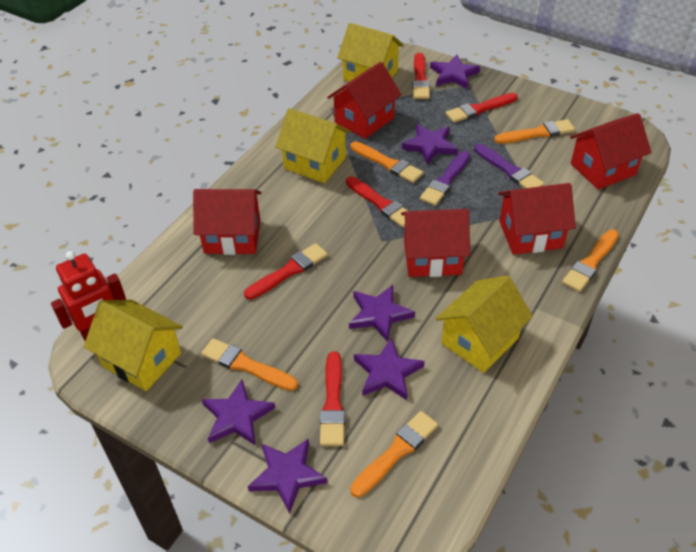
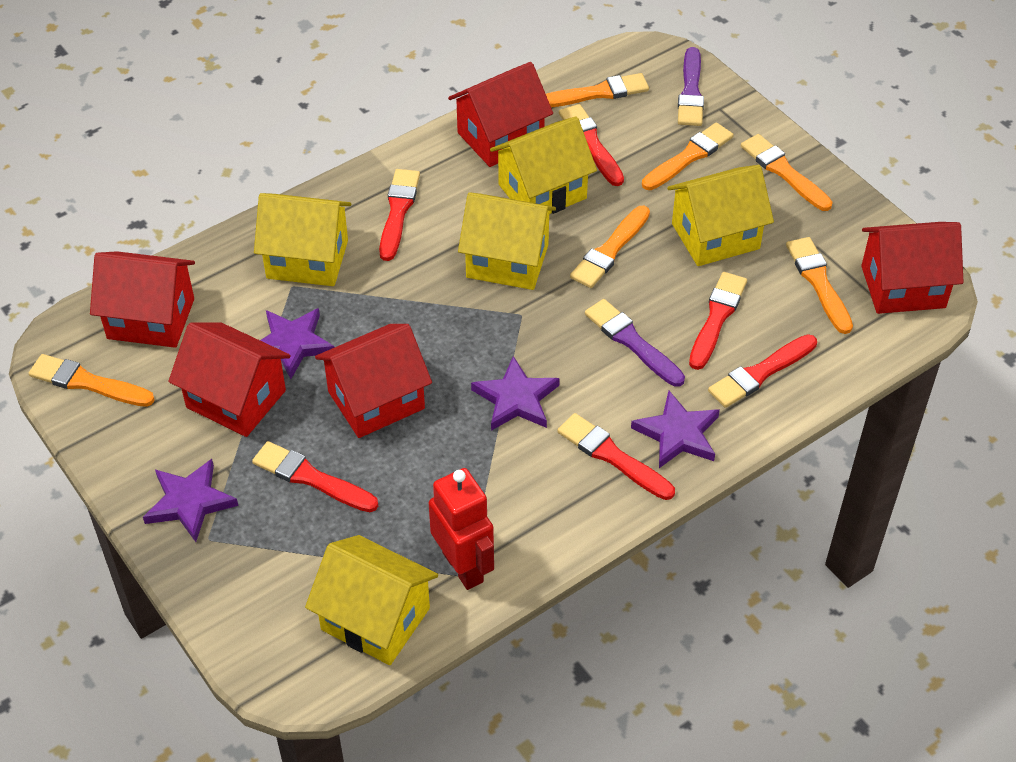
orange brush: [201,338,298,391] [350,411,438,497] [351,141,423,183] [494,119,575,144] [562,229,619,292] = 5 -> [29,354,155,407] [546,73,649,108] [570,206,650,288] [642,122,734,190] [741,134,833,211] [786,237,853,334] = 6
purple star: [202,380,275,445] [248,439,327,514] [349,285,415,342] [354,337,425,400] [402,124,458,165] [430,55,480,89] = 6 -> [143,459,238,542] [260,308,335,379] [471,356,560,431] [631,391,720,468] = 4
red brush: [244,243,328,300] [320,351,345,446] [346,176,408,227] [412,53,430,99] [445,93,518,123] = 5 -> [252,441,378,512] [379,169,420,261] [557,413,675,500] [559,104,624,186] [689,272,747,370] [708,334,817,408] = 6
yellow house: [84,300,183,391] [275,108,351,183] [337,23,404,82] [436,275,533,373] = 4 -> [254,193,351,286] [305,535,438,665] [458,192,556,290] [490,116,597,214] [667,165,774,266] = 5

